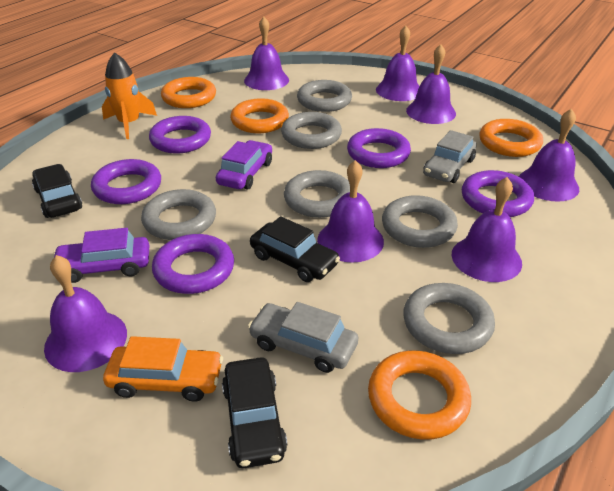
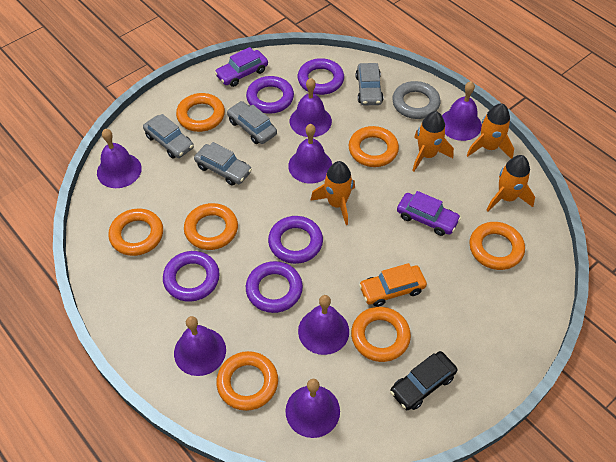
black car: [32,164,82,218] [222,357,287,468] [250,216,340,282] = 3 -> [390,351,457,410] = 1
grey car: [248,302,358,373] [423,130,477,183] = 2 -> [143,114,194,158] [194,142,252,186] [227,101,277,144] [356,63,383,105] = 4
grey ring: [141,189,216,240] [281,112,342,149] [284,170,350,218] [297,80,352,112] [382,195,458,248] [403,283,495,354] = 6 -> [392,81,441,119] = 1
orange ring: [161,77,216,108] [230,98,289,133] [368,350,471,440] [479,119,543,157] = 4 -> [109,208,163,256] [176,93,225,132] [184,203,238,250] [216,351,278,411] [349,126,399,167] [351,307,411,362] [469,222,525,270] = 7
orange rocket: [102,52,157,139] = 1 -> [310,161,355,225] [412,111,454,172] [466,103,514,159] [487,155,535,211] = 4

